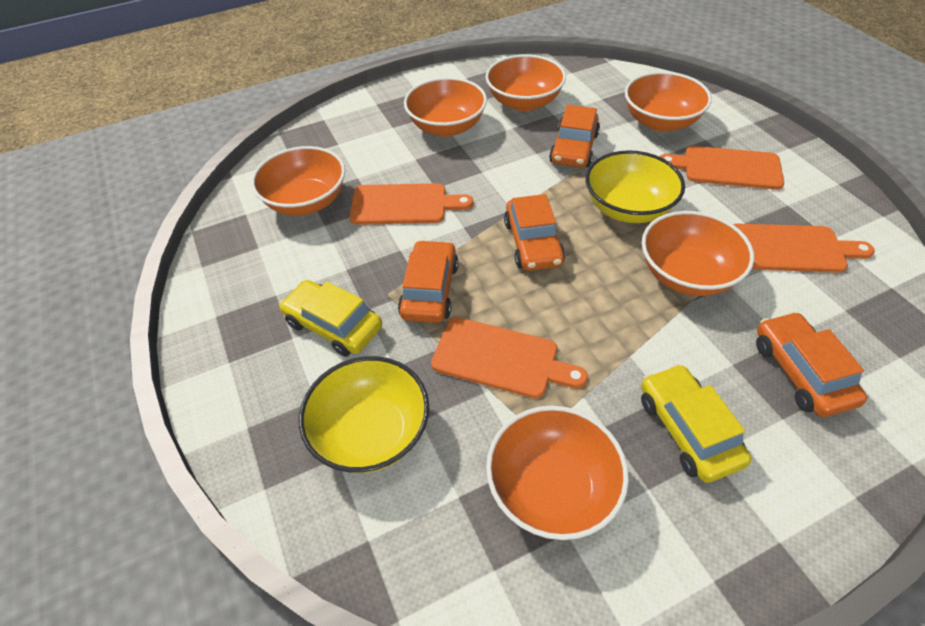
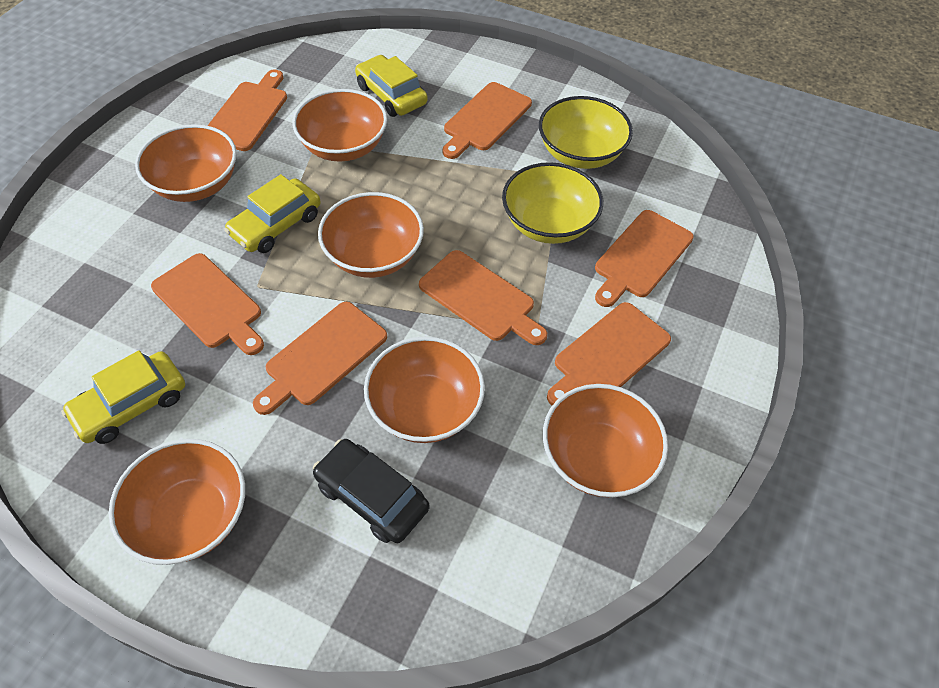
black car: none = 0 -> [313,439,429,543] = 1
orange car: [398,240,459,323] [504,194,565,271] [549,105,600,168] [756,312,867,417] = 4 -> none = 0
orange cutting board: [349,183,473,225] [431,317,588,399] [659,146,784,190] [733,224,875,273] = 4 -> [151,253,264,355] [207,69,287,151] [253,302,387,415] [419,250,547,345] [443,82,532,159] [547,302,671,405] [595,210,694,307] = 7
yellow car: [279,280,382,357] [641,364,752,483] = 2 -> [61,350,185,444] [224,174,321,253] [355,55,428,117] = 3

